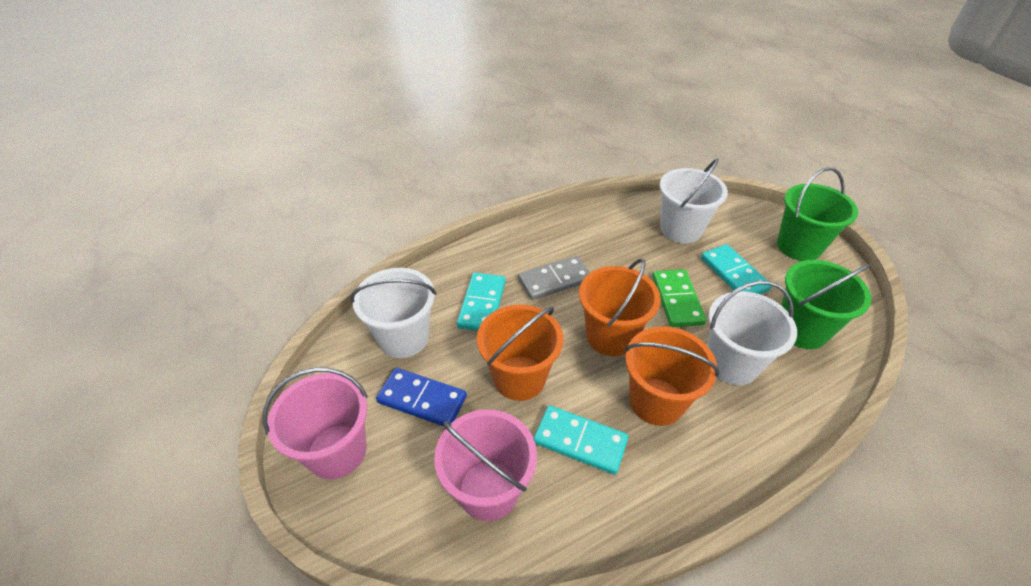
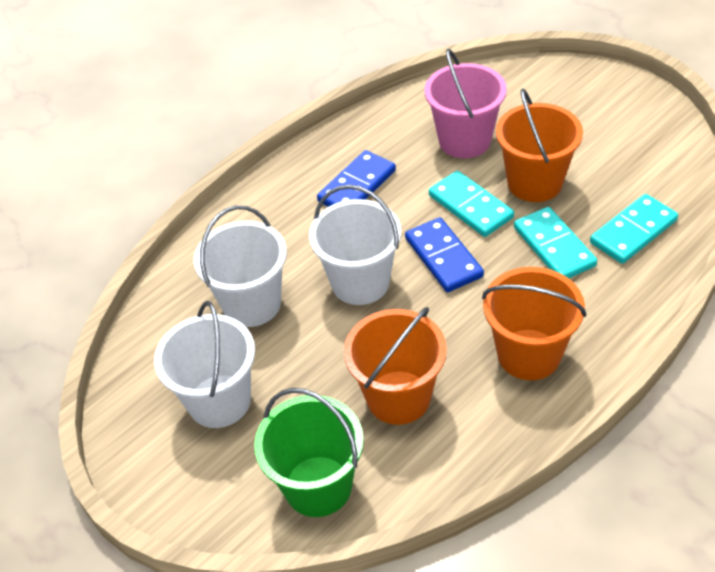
blue domino: [376,368,467,427] = 1 -> [317,150,396,207] [405,217,484,292] = 2
green bucket: [777,167,858,261] [781,260,871,349] = 2 -> [254,388,364,517] = 1
green domino: [653,269,706,327] = 1 -> none = 0
grey domino: [518,256,590,300] = 1 -> none = 0
pink bucket: [263,367,368,479] [434,409,537,521] = 2 -> [424,49,507,158] = 1

